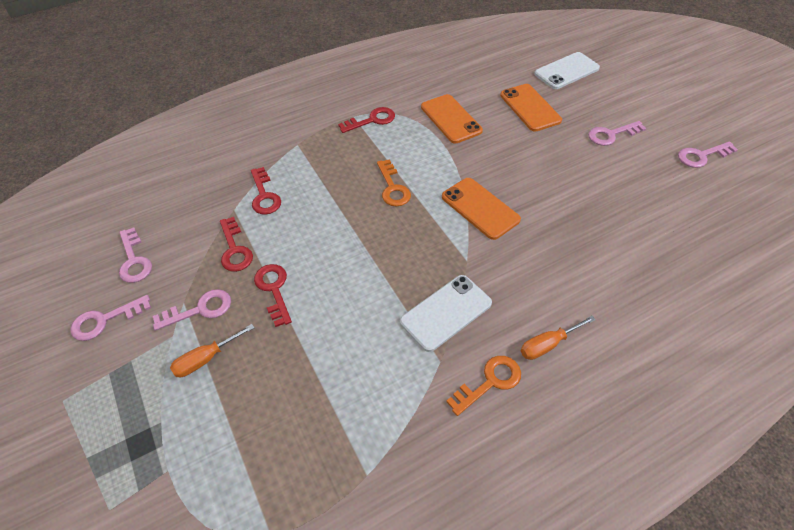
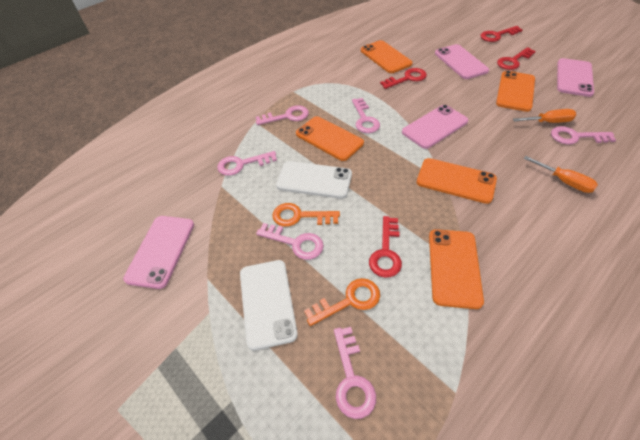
orange phone: [421,94,483,143] [442,178,521,240] [500,84,562,132] = 3 -> [296,116,364,161] [361,40,413,73] [417,158,497,204] [429,229,484,309] [496,71,535,112] = 5
pink key: [70,295,151,341] [119,228,152,283] [153,289,231,331] [588,121,646,146] [678,141,738,168] = 5 -> [217,151,277,176] [256,105,309,125] [256,223,324,260] [334,327,376,419] [352,98,380,133] [551,126,616,144] = 6
pink phone: none = 0 -> [123,216,194,289] [402,105,468,149] [435,44,489,79] [557,58,594,97] = 4

